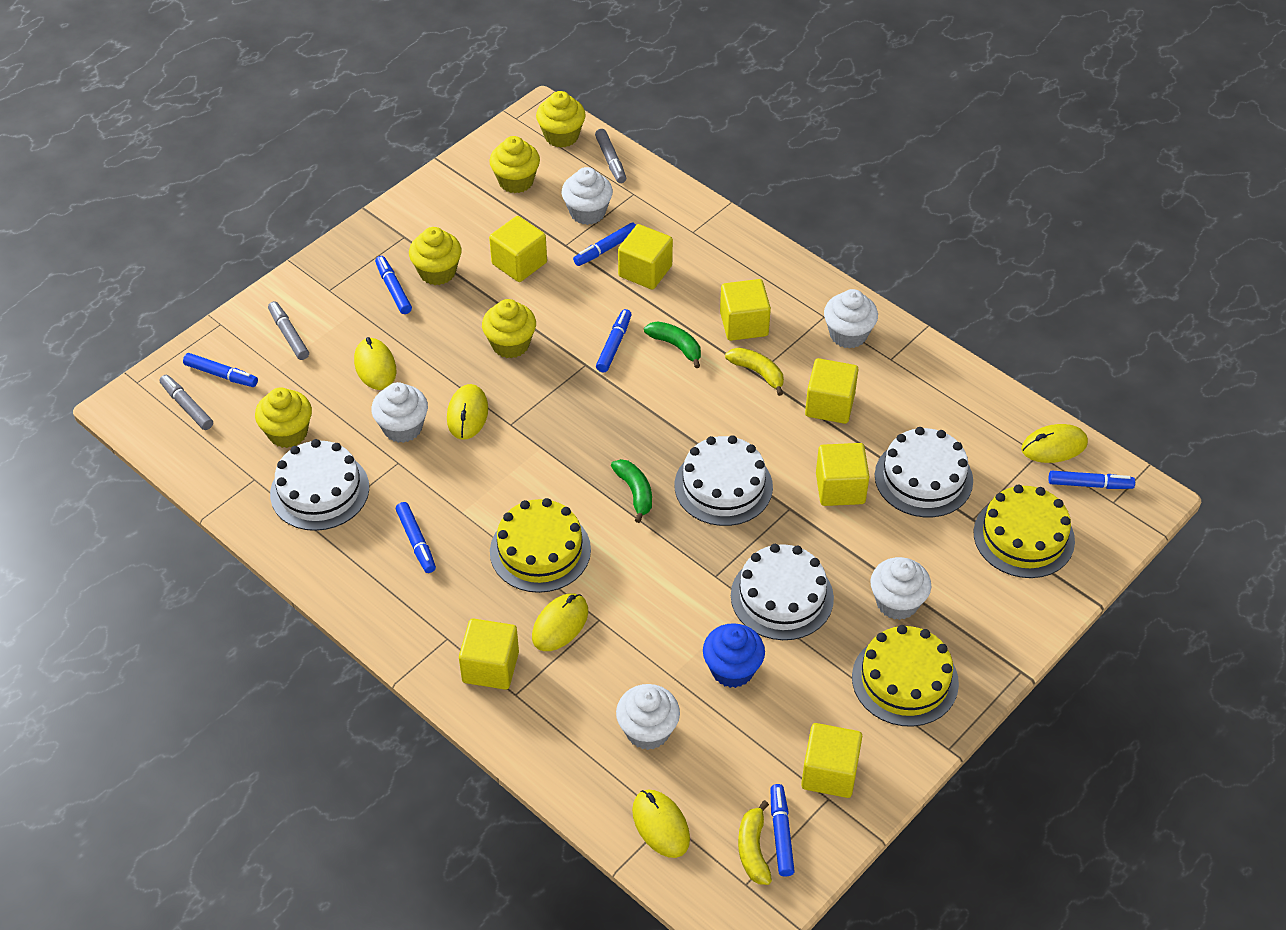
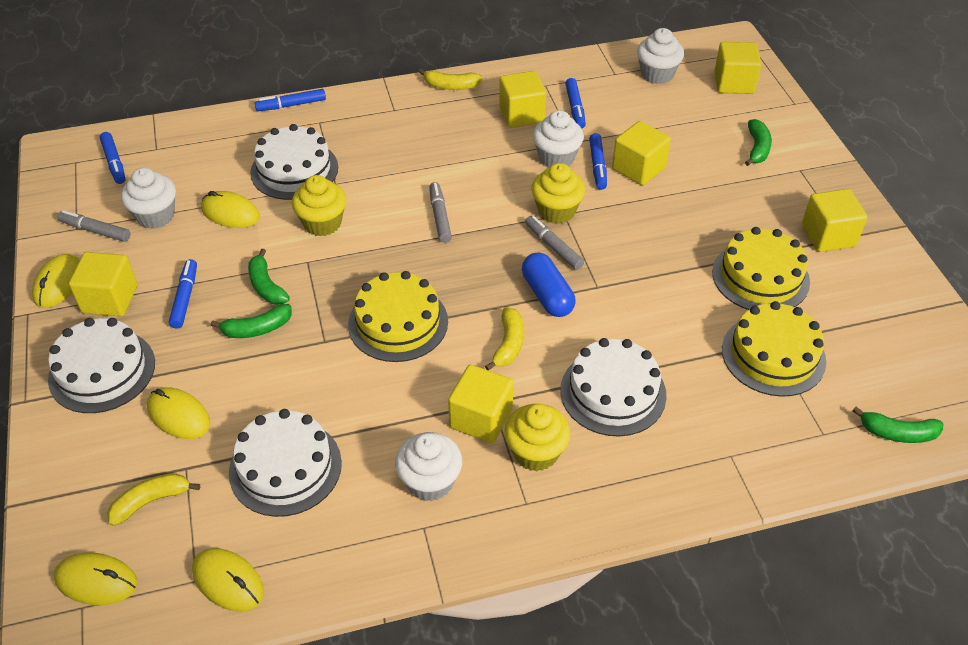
blue capsule: none = 0 -> [522,253,575,317] = 1
blue cupcake: [703,623,765,688] = 1 -> none = 0
blue marker: [183,353,258,387] [375,256,412,314] [396,502,436,573] [573,223,636,266] [596,309,632,372] [770,784,795,877] [1049,471,1135,489] = 7 -> [100,132,126,184] [169,259,197,329] [255,89,326,111] [565,78,586,129] [589,133,607,190] = 5
green banana: [611,459,652,523] [644,321,701,368] = 2 -> [211,304,292,338] [248,249,290,305] [745,119,772,166] [853,407,943,443] = 4
white cupcake: [371,382,428,443] [562,167,613,225] [616,684,680,750] [824,289,878,349] [870,557,932,620] = 5 -> [121,168,176,229] [395,432,462,501] [533,110,584,168] [637,28,684,84] = 4
yellow banana: [725,348,784,396] [738,800,772,885] = 2 -> [107,473,200,526] [419,69,482,90] [485,307,524,371] = 3
yellow cube: [459,618,519,690] [489,216,547,282] [618,224,673,290] [720,279,771,341] [801,723,862,798] [805,358,858,424] [816,443,870,506] = 7 -> [69,252,137,317] [448,365,514,443] [499,71,546,128] [612,121,671,185] [714,42,762,94] [802,189,867,252] = 6
yellow cupcake: [255,387,312,448] [409,227,462,285] [482,299,536,358] [489,136,540,193] [536,91,586,148] = 5 -> [292,175,346,236] [505,404,570,472] [531,163,585,224] = 3

